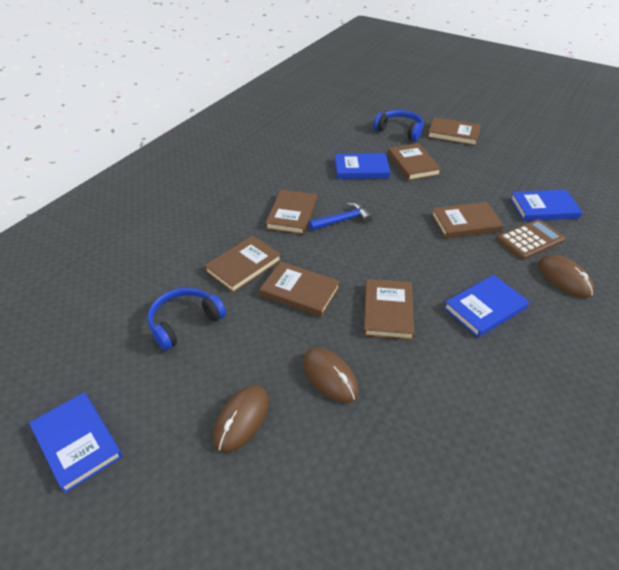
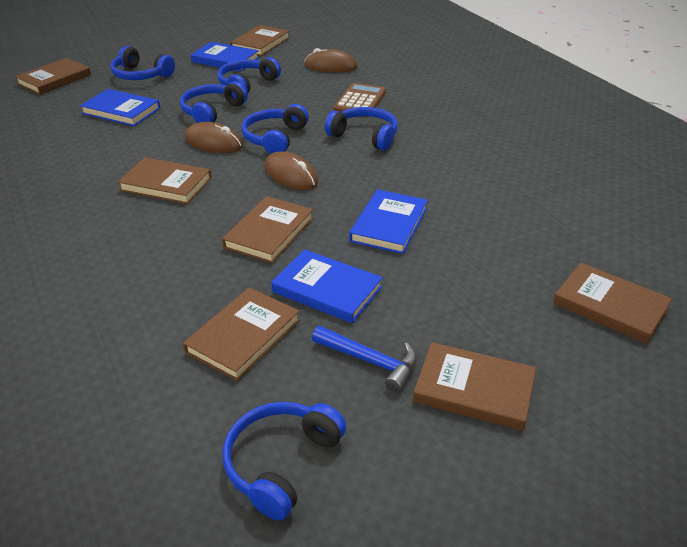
blue headphones: [147,287,226,350] [373,110,424,141] = 2 -> [110,46,175,80] [180,81,248,123] [217,57,281,93] [223,402,346,520] [242,104,309,154] [325,107,398,151] = 6

